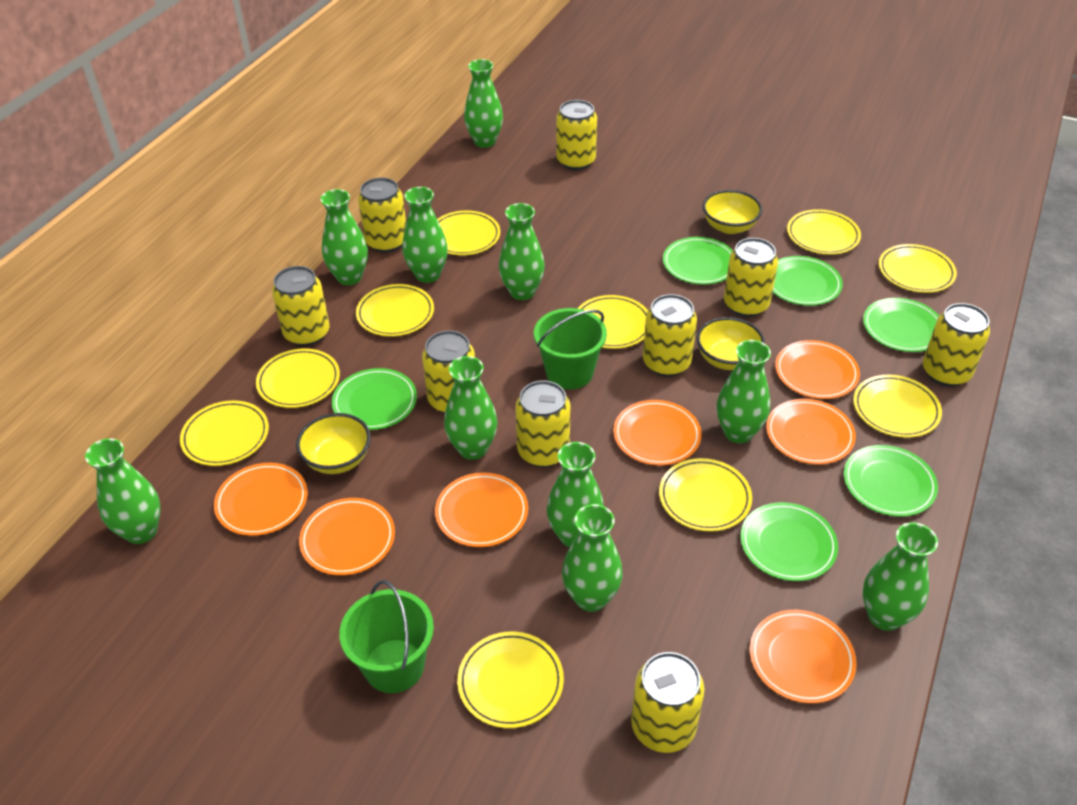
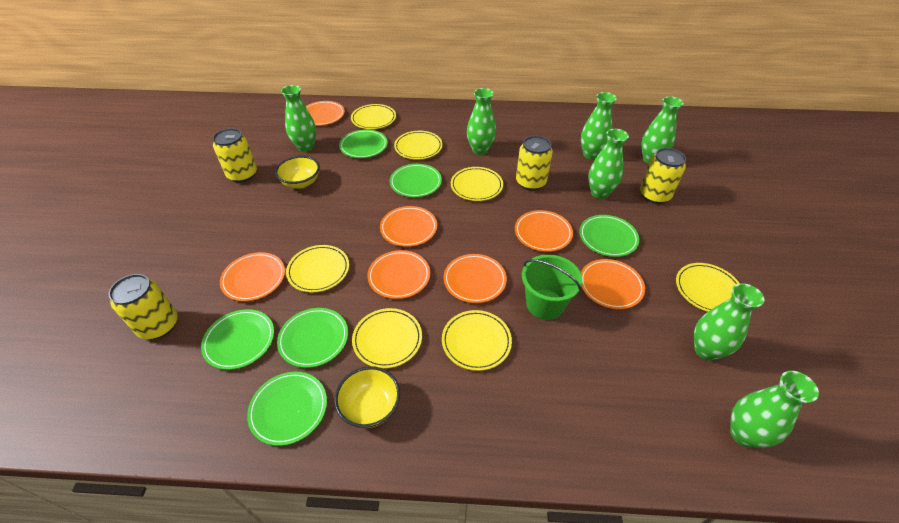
green bucket: [339,580,434,693] [534,308,607,389] = 2 -> [522,255,583,320] = 1
green vase: [85,438,160,544] [320,189,368,285] [402,187,448,283] [444,356,498,460] [464,59,503,148] [499,203,545,300] [547,442,604,547] [562,504,623,612] [717,340,771,443] [863,522,938,631] = 10 -> [281,85,316,152] [467,88,496,155] [581,92,617,160] [588,129,629,199] [642,96,683,163] [694,283,764,361] [730,371,819,448] = 7
yellow bowl: [296,413,371,474] [697,317,765,370] [703,190,763,234] = 3 -> [275,156,320,189] [334,366,400,428] = 2
yellow can: [272,266,330,346] [358,177,406,253] [422,330,475,414] [515,380,570,467] [556,100,597,170] [631,652,705,753] [643,294,697,377] [724,238,778,317] [923,303,990,386] = 9 -> [109,274,178,339] [213,128,257,183] [516,136,553,191] [640,148,686,204] = 4
yellow plate: [180,400,269,466] [256,349,340,408] [356,284,434,337] [437,210,500,255] [457,631,564,728] [577,295,648,349] [659,458,752,532] [787,209,861,255] [853,375,942,438] [879,244,957,293] = 10 -> [286,245,349,292] [351,104,396,129] [352,308,422,368] [394,131,443,160] [442,310,512,371] [451,167,503,201] [676,263,740,312] = 7

